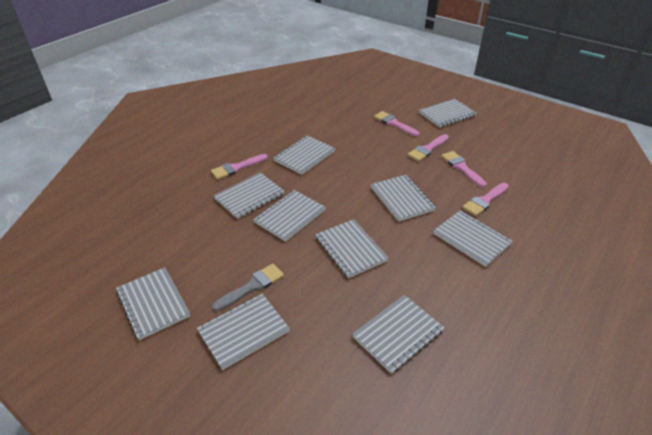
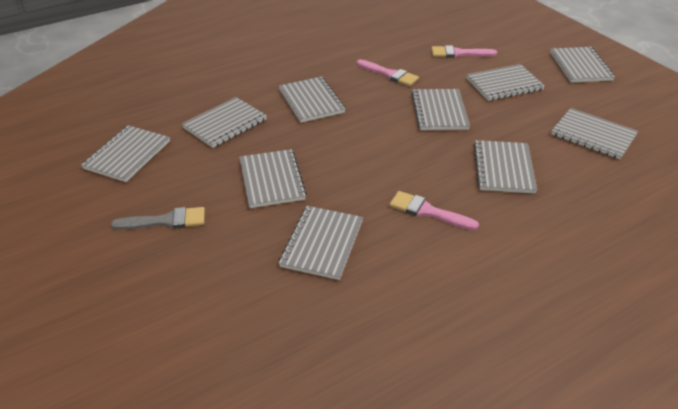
pink brush: [211,154,268,179] [374,111,419,136] [407,134,449,161] [441,151,487,187] [462,183,509,216] = 5 -> [356,59,419,86] [389,191,479,230] [431,45,498,58] = 3

